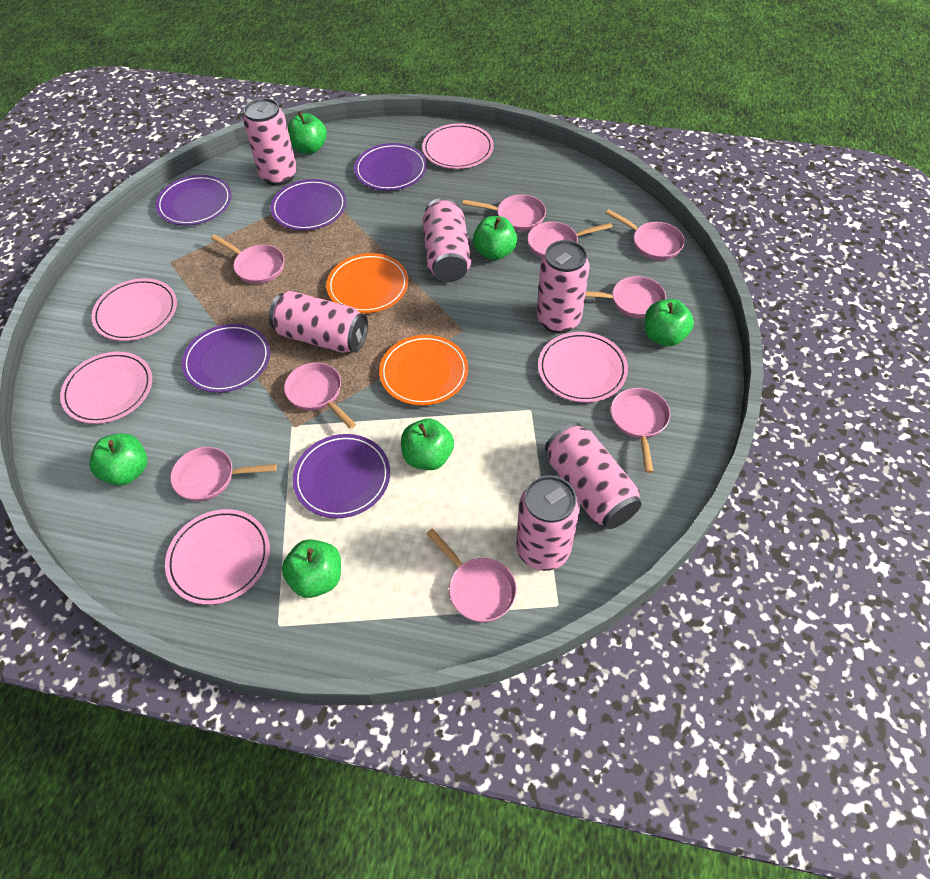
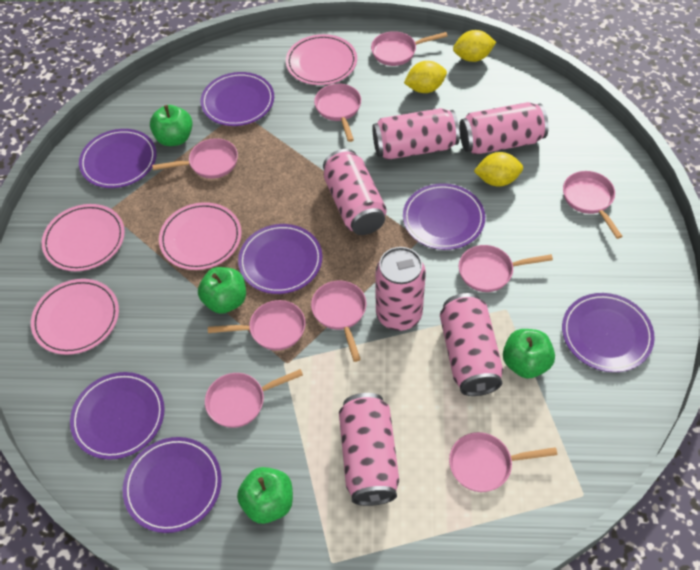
green apple: [89,433,147,486] [282,539,341,598] [288,111,327,154] [401,419,454,470] [473,216,517,260] [644,299,694,346] = 6 -> [150,105,193,146] [198,267,246,314] [237,467,293,524] [503,329,555,378] = 4
orange plate: [326,253,409,313] [379,335,468,406] = 2 -> none = 0
pink plate: [60,352,152,424] [91,278,177,341] [165,509,270,605] [422,123,494,169] [538,332,628,403] = 5 -> [31,279,119,355] [42,204,125,271] [159,202,242,270] [286,34,357,85] = 4
purple plate: [156,175,232,225] [182,324,270,393] [271,179,346,231] [293,434,390,518] [354,143,427,191] = 5 -> [70,372,165,460] [79,129,157,188] [123,437,222,533] [201,72,274,126] [238,224,322,294] [403,183,485,250] [562,293,655,372] = 7
yellow lemon: none = 0 -> [404,61,447,93] [453,30,496,62] [474,152,523,187] = 3

